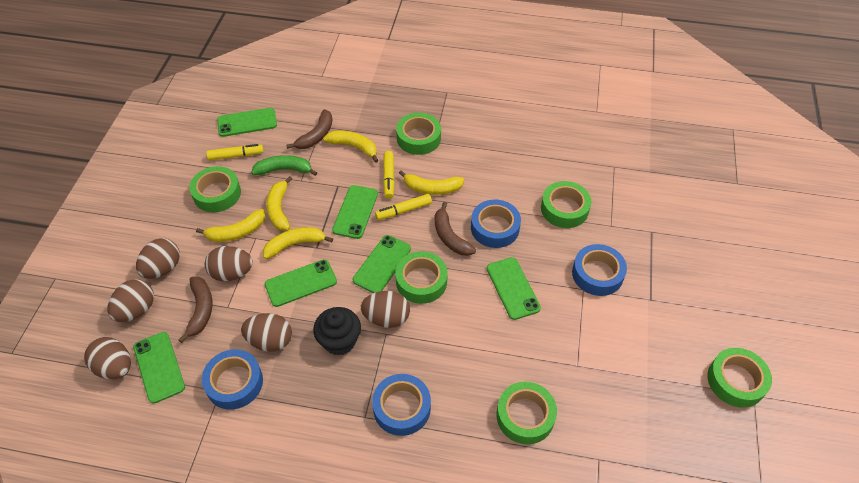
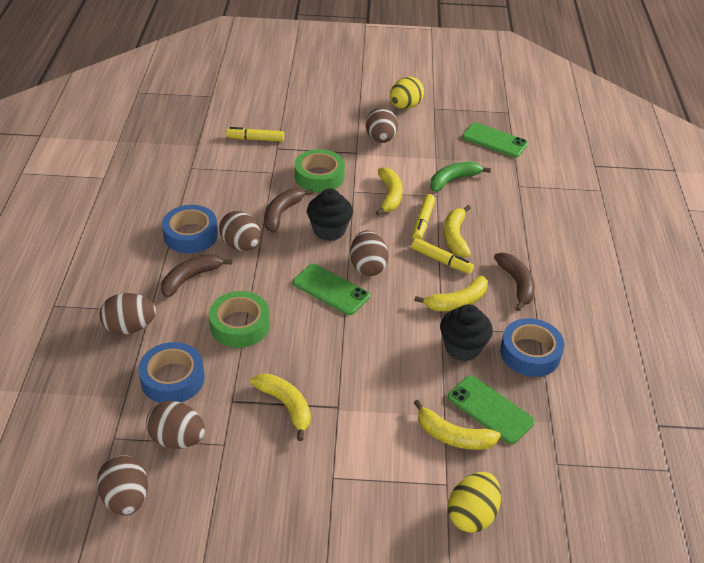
black cupcake: [313,307,361,356] = 1 -> [307,188,353,241] [440,304,493,361] = 2
blue tape: [202,350,263,410] [372,374,431,436] [471,200,521,248] [572,244,627,296] = 4 -> [138,342,204,403] [162,205,218,253] [500,318,564,377] = 3
green phone: [133,332,185,404] [217,108,277,137] [265,259,337,307] [332,185,378,239] [353,235,411,293] [487,257,541,320] = 6 -> [293,264,370,315] [448,375,535,444] [462,123,528,158] = 3
green tape: [189,166,241,212] [395,251,448,304] [396,113,441,155] [497,382,557,444] [541,181,591,228] [707,348,772,408] = 6 -> [209,291,270,348] [295,149,345,192] = 2
yellow egg: none = 0 -> [390,76,424,109] [448,472,501,533] = 2

